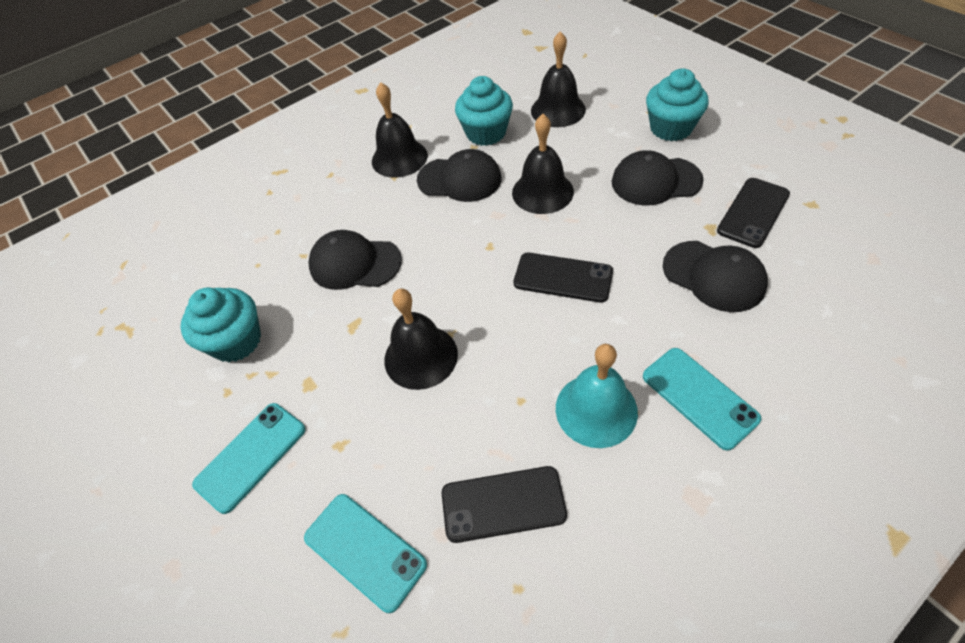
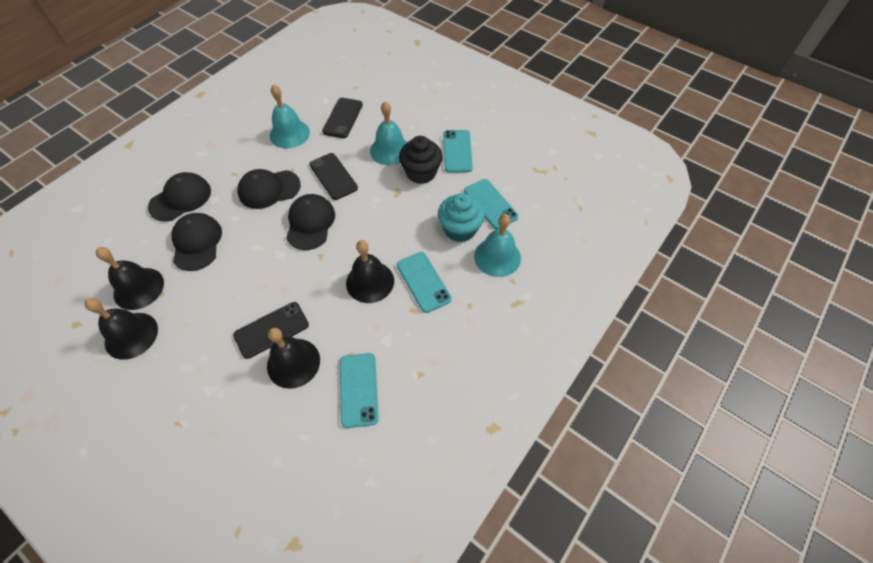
black cupcake: none = 0 -> [399,136,443,184] = 1
turquoise bell: [556,344,638,448] = 1 -> [270,84,310,148] [370,101,408,166] [474,214,521,277] = 3
turquoise cupcake: [180,287,261,362] [455,76,513,146] [646,69,708,141] = 3 -> [438,193,485,242] = 1
turquoise phone: [192,403,305,514] [304,494,427,613] [643,348,761,450] = 3 -> [340,353,379,428] [397,252,451,313] [443,130,473,173] [464,179,518,229] = 4

